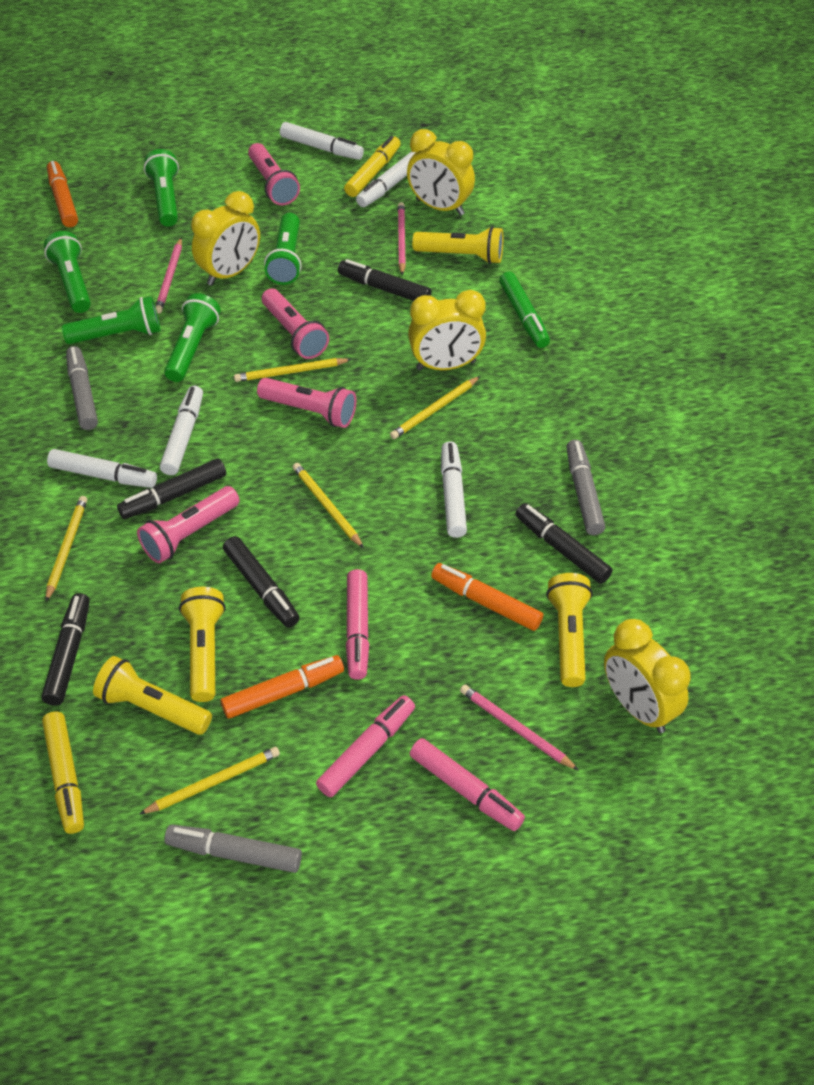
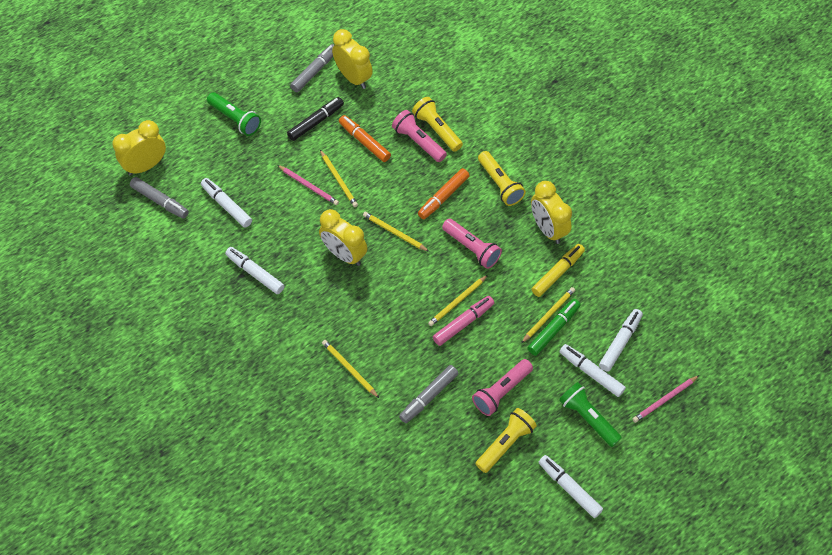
black marker: [42,593,90,706] [117,458,226,519] [223,536,300,628] [338,259,432,301] [516,503,613,584] = 5 -> [287,97,344,141] = 1
green flashlight: [44,231,91,313] [62,296,161,344] [144,149,179,227] [164,293,221,382] [264,213,302,285] = 5 -> [207,92,261,136] [559,382,622,447] = 2
orange marker: [47,161,78,227] [221,655,344,719] [431,563,543,631] = 3 -> [339,115,391,162] [418,168,470,219] = 2
pink flashlight: [137,486,240,563] [248,143,300,205] [257,378,356,428] [262,288,329,359] = 4 -> [392,110,447,162] [442,219,502,269] [472,359,533,416] = 3
pink marker: [316,695,415,797] [346,569,369,680] [410,738,525,831] = 3 -> [433,296,494,346] = 1
pink pencil: [155,238,182,314] [398,202,406,275] [460,685,579,771] = 3 -> [277,165,339,205] [633,375,699,423] = 2
yellow flashlight: [93,656,212,735] [179,587,226,702] [412,226,503,264] [546,573,593,687] = 4 -> [412,97,463,152] [476,408,537,473] [478,151,526,206] = 3
yellow marker: [42,711,84,834] [344,136,401,197] = 2 -> [532,244,585,297] = 1

